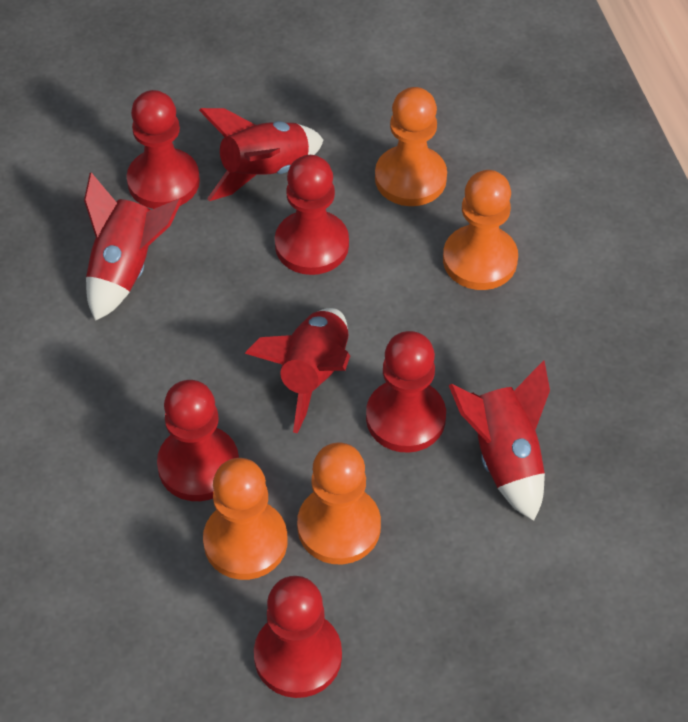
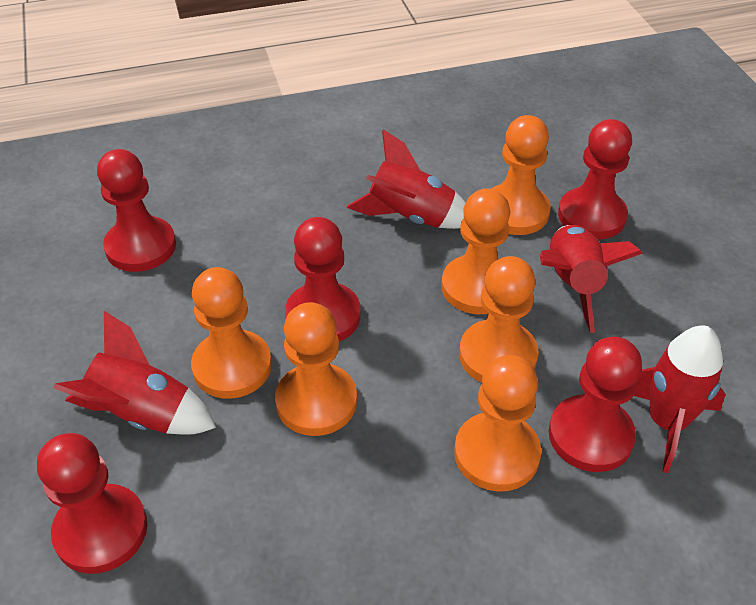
orange pawn: [203,458,288,580] [297,443,381,564] [375,87,447,206] [443,170,518,290] = 4 -> [191,267,272,399] [275,302,357,436] [441,189,510,314] [454,355,541,492] [459,256,538,383] [491,115,551,235] = 6

